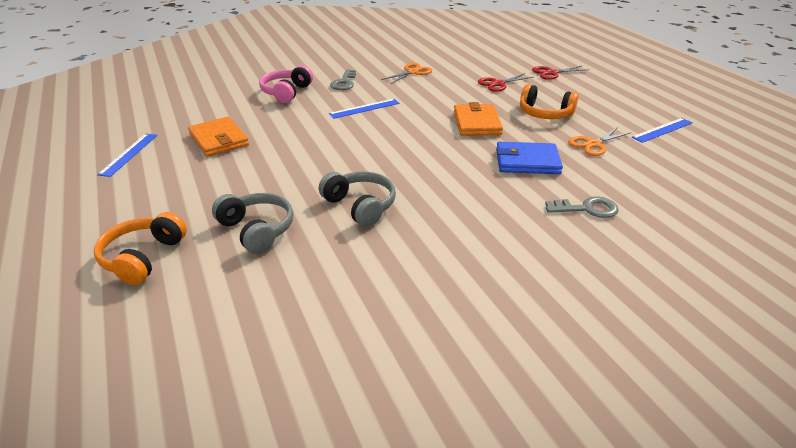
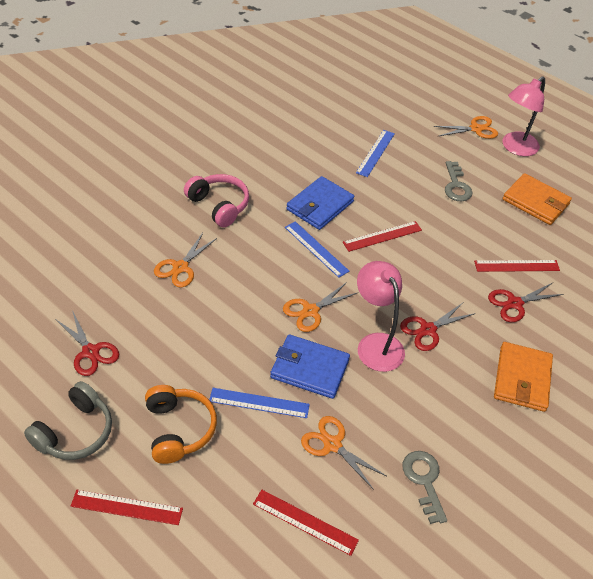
blue wallet: [496,142,563,174] = 1 -> [270,334,350,399] [286,176,354,230] = 2
grey headphones: [212,193,294,254] [319,172,396,227] = 2 -> [24,381,112,460] = 1
orange headphones: [94,212,187,285] [520,84,578,119] = 2 -> [145,385,217,464] = 1
orange scissors: [381,63,432,84] [568,127,630,156] = 2 -> [154,233,217,288] [283,282,357,332] [301,416,386,490] [434,116,498,139] = 4
pink lamp: none = 0 -> [357,261,405,372] [503,76,545,156] = 2
red ruler: none = 0 -> [71,490,183,525] [253,490,359,556] [343,221,422,252] [474,260,560,272] = 4
red scissors: [478,73,534,92] [532,66,589,80] = 2 -> [56,310,119,376] [400,302,476,351] [488,283,564,322] = 3

